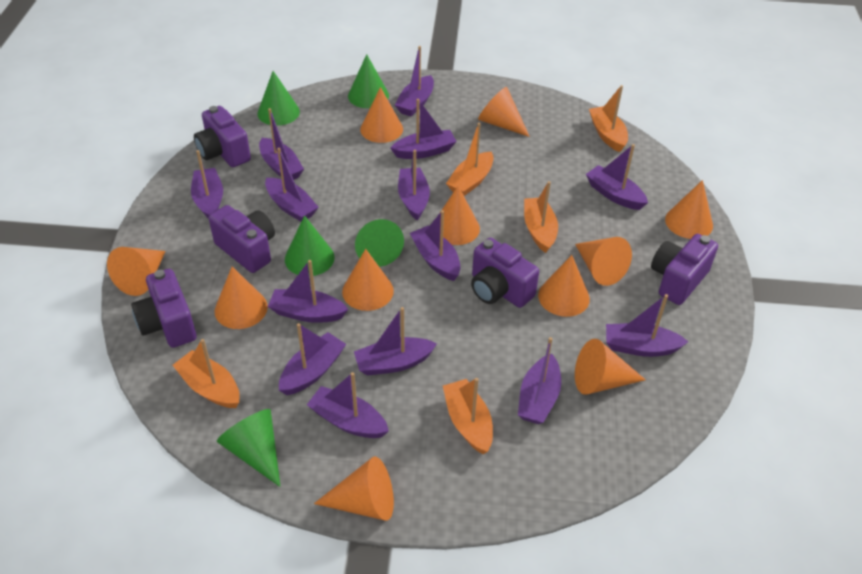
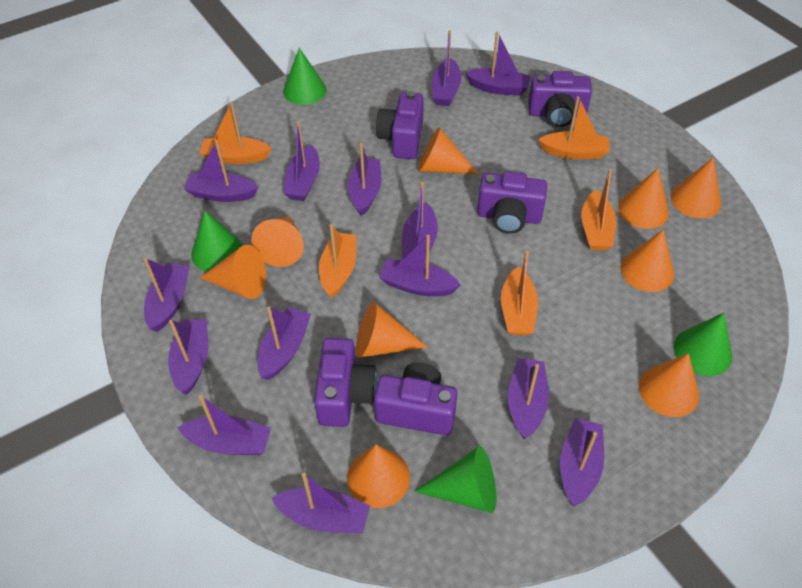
green cone: [217,409,281,487] [257,71,300,126] [285,215,335,276] [348,54,389,108] [355,219,404,267] = 5 -> [191,211,243,272] [283,48,326,105] [414,446,496,513] [673,313,732,376] = 4
orange cone: [107,247,166,296] [215,267,268,329] [314,456,394,521] [342,249,394,311] [360,87,403,143] [439,186,480,245] [478,87,530,137] [538,255,590,317] [575,237,632,286] [575,339,646,395] [665,180,713,239] = 11 -> [199,245,266,299] [251,217,304,267] [347,444,410,508] [356,302,428,358] [418,127,479,174] [618,168,669,229] [621,230,674,292] [639,353,699,417] [671,157,721,218] = 9

